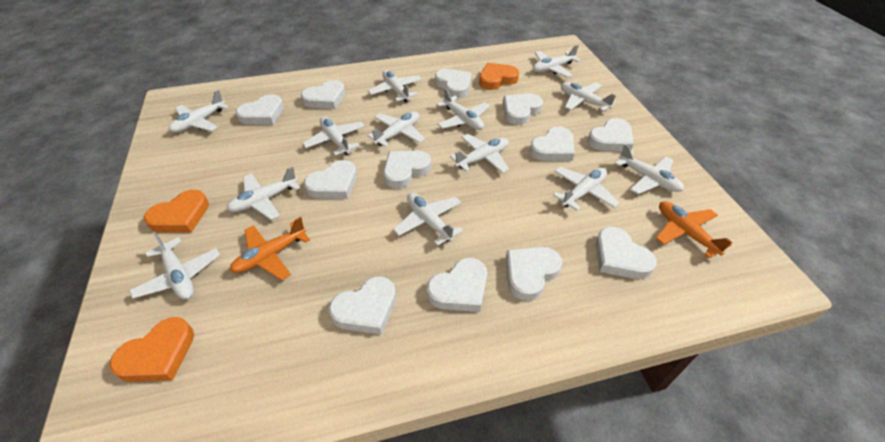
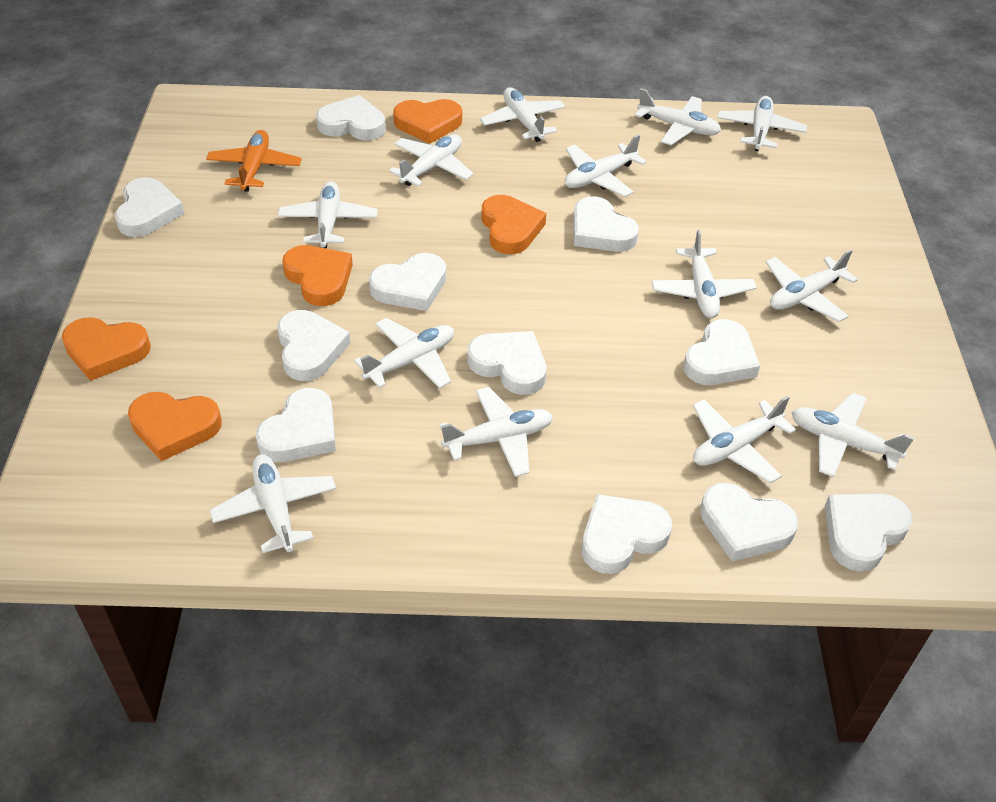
orange heart: [109,317,194,382] [144,190,209,233] [479,63,519,90] = 3 -> [62,317,151,381] [128,392,222,461] [282,245,353,306] [393,99,462,144] [482,195,546,254] = 5
orange plane: [230,217,310,280] [656,201,732,258] = 2 -> [206,130,302,192] = 1
white heart: [236,94,284,125] [301,80,345,109] [304,160,357,199] [329,276,396,334] [383,151,431,189] [427,258,487,312] [435,69,472,98] [503,94,543,125] [506,247,562,301] [529,127,575,161] [587,118,633,151] [596,227,657,279] = 12 -> [115,177,184,237] [256,388,336,462] [277,310,350,381] [316,95,385,140] [369,253,446,311] [467,331,546,395] [573,196,639,252] [582,494,672,574] [683,319,760,385] [700,483,798,561] [825,494,912,572] = 11

